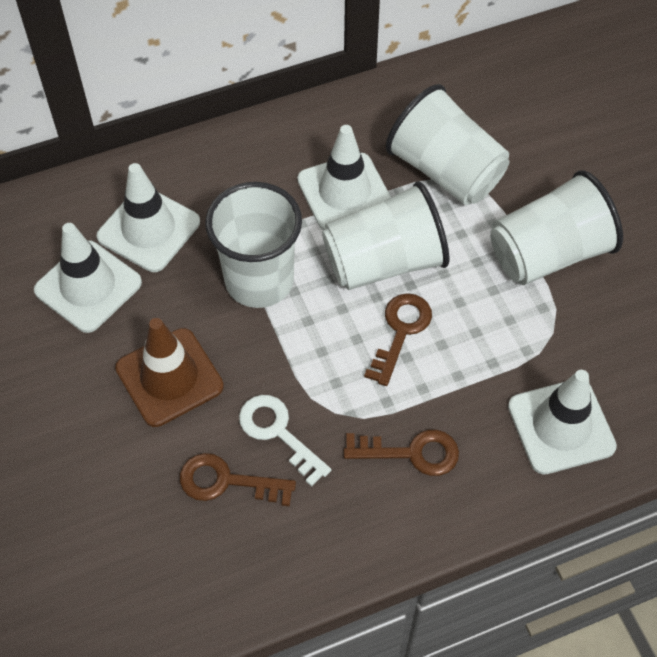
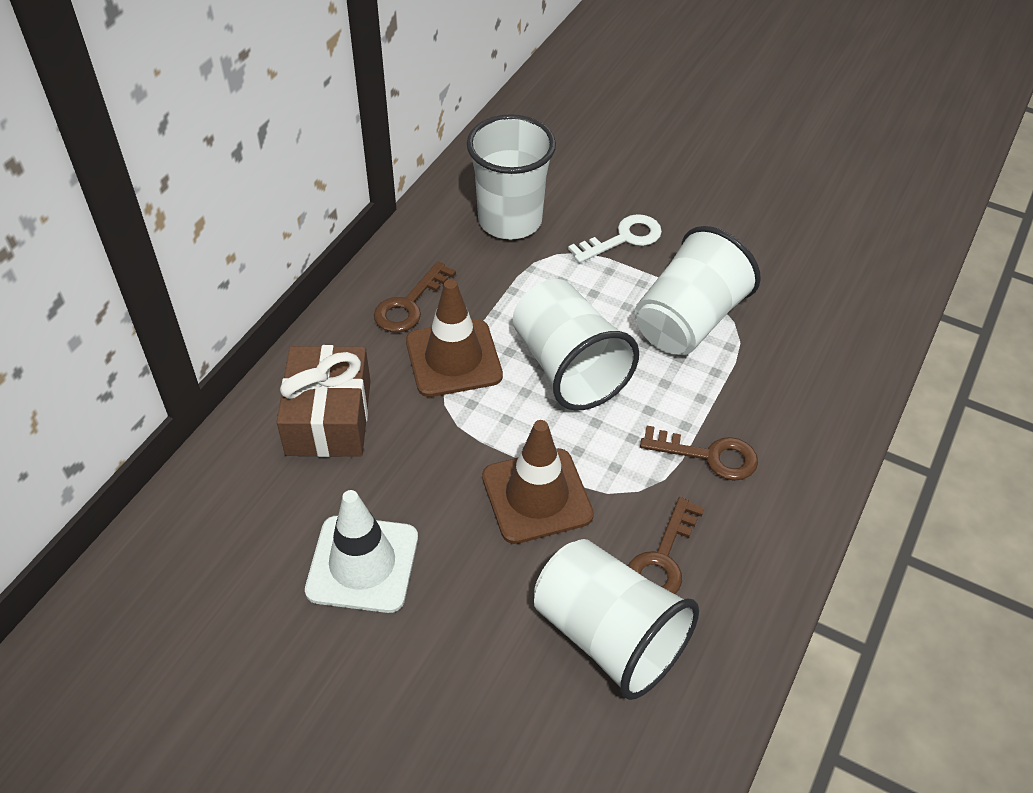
brown gift: none = 0 -> [277,345,371,457] = 1
brown traffic cone: [115,318,224,427] = 1 -> [406,279,503,397] [482,420,594,544] = 2
white traffic cone: [34,223,142,333] [97,163,200,272] [297,125,391,230] [508,370,617,475] = 4 -> [305,490,418,613] = 1

